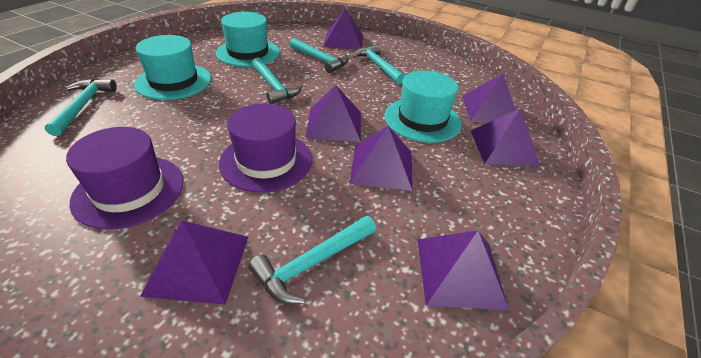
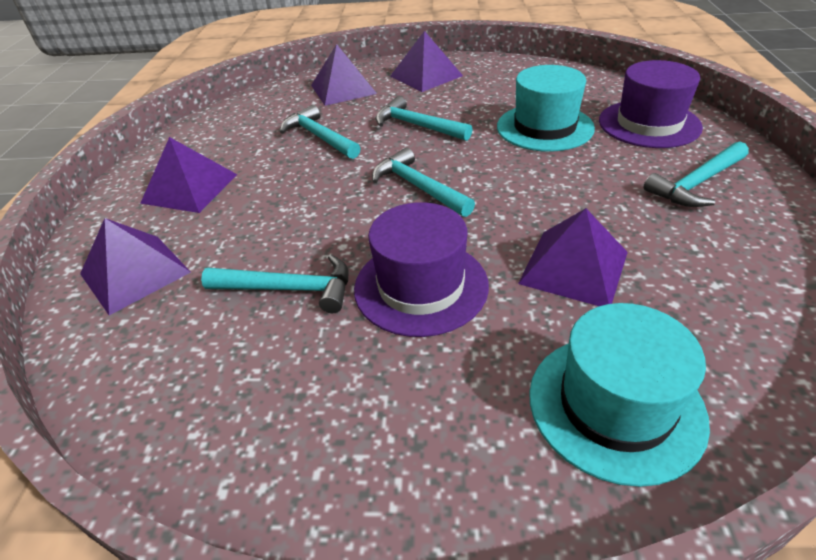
purple pyramid: [140,220,248,305] [305,85,361,142] [323,9,363,50] [349,126,412,191] [417,230,509,310] [462,73,515,123] [471,109,541,166] = 7 -> [80,218,191,315] [140,137,238,213] [311,44,377,106] [390,31,463,92] [518,208,628,306] = 5
turquoise hat: [134,35,211,100] [216,12,280,67] [384,70,462,143] = 3 -> [497,65,595,152] [529,303,710,487] = 2

